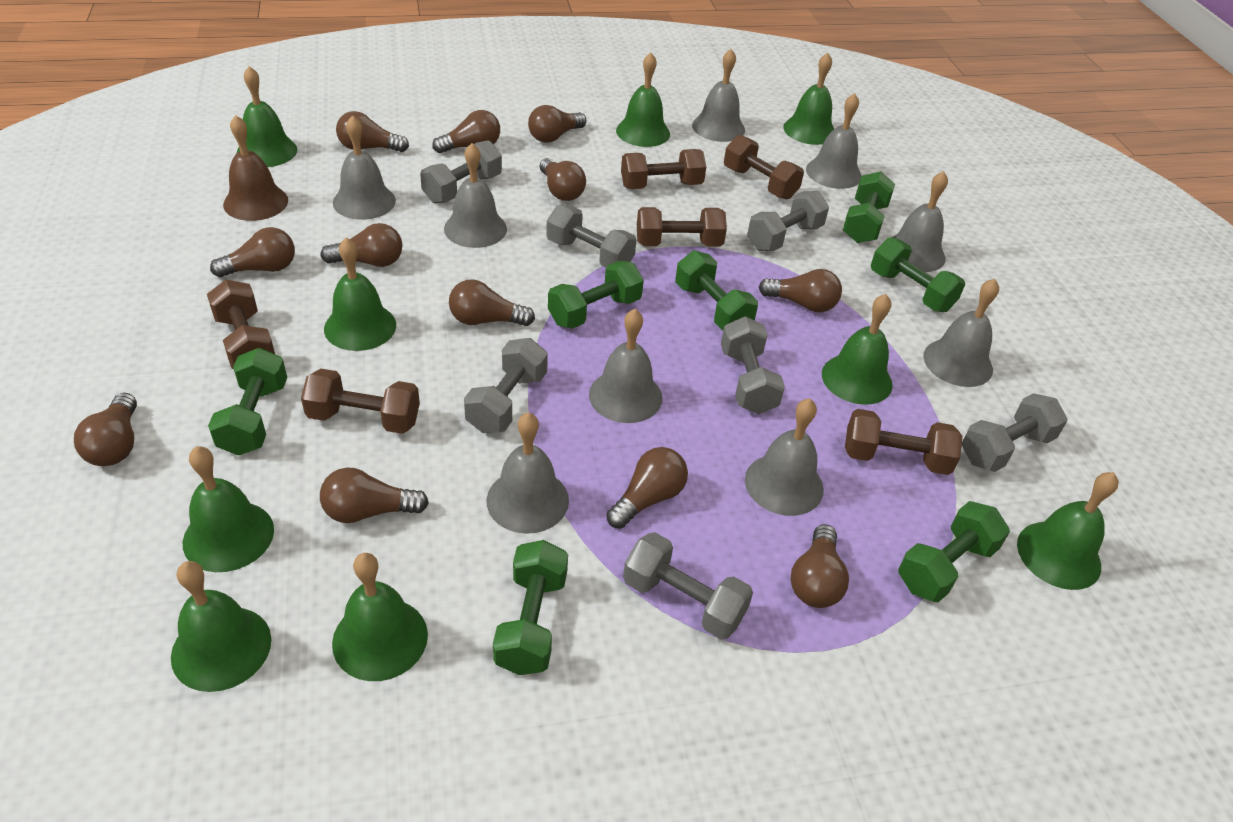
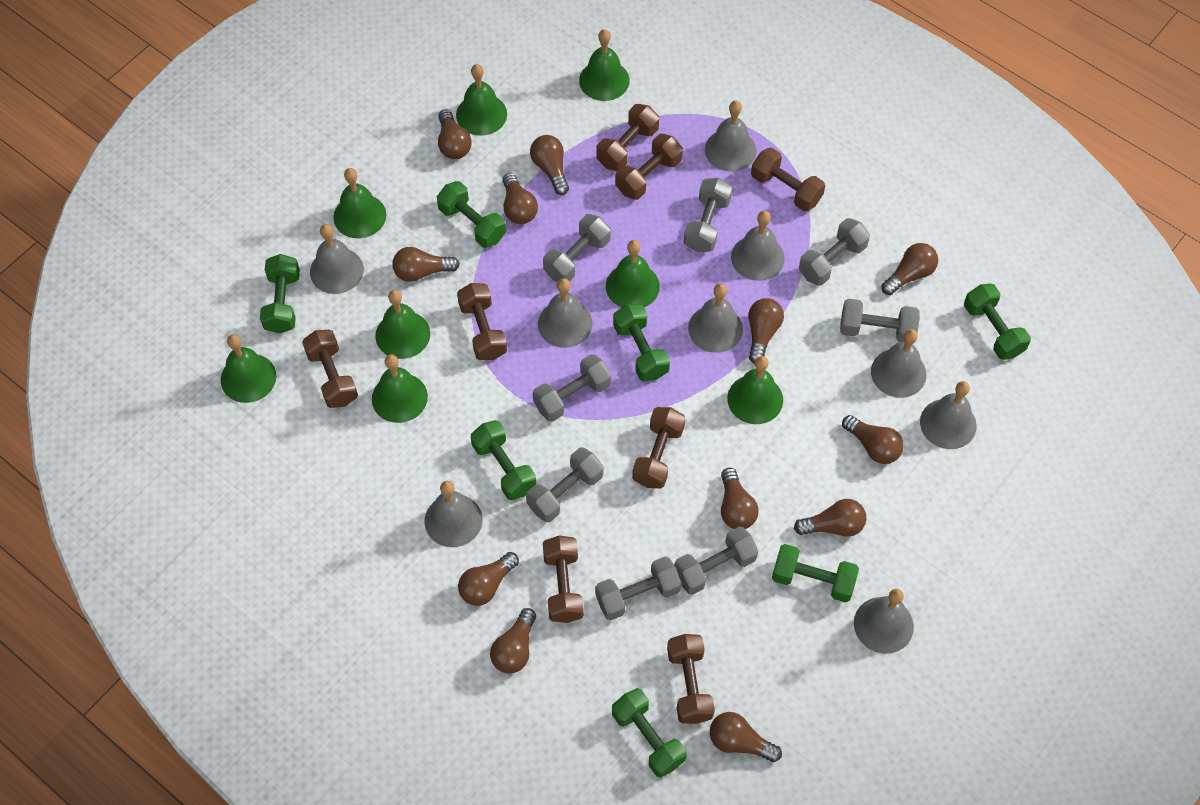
brown bell: [223,115,288,221] = 1 -> none = 0
brown dumbbell: [207,280,275,369] [301,369,420,434] [621,149,706,189] [637,207,727,247] [724,135,804,199] [845,409,962,475] = 6 -> [302,330,358,408] [457,283,507,360] [543,535,584,623] [596,104,659,171] [615,134,683,200] [632,407,685,489] [667,634,715,724] [751,148,825,211] = 8
green bell: [171,561,271,692] [183,446,274,572] [236,66,297,167] [324,237,396,351] [332,553,428,681] [616,53,670,147] [783,53,834,145] [822,294,893,405] [1017,472,1119,590] = 9 -> [221,334,276,403] [333,168,386,238] [372,354,428,423] [375,290,430,359] [456,64,507,136] [579,29,630,101] [606,240,660,307] [727,356,783,424] = 8
grey dumbbell: [420,140,502,204] [464,338,548,433] [546,205,637,267] [623,532,753,639] [721,317,785,414] [747,191,829,251] [962,393,1068,472] = 7 -> [526,448,603,522] [532,354,611,422] [543,214,611,282] [595,557,681,620] [674,526,758,595] [684,178,732,252] [799,218,870,286] [840,298,920,343] = 8

